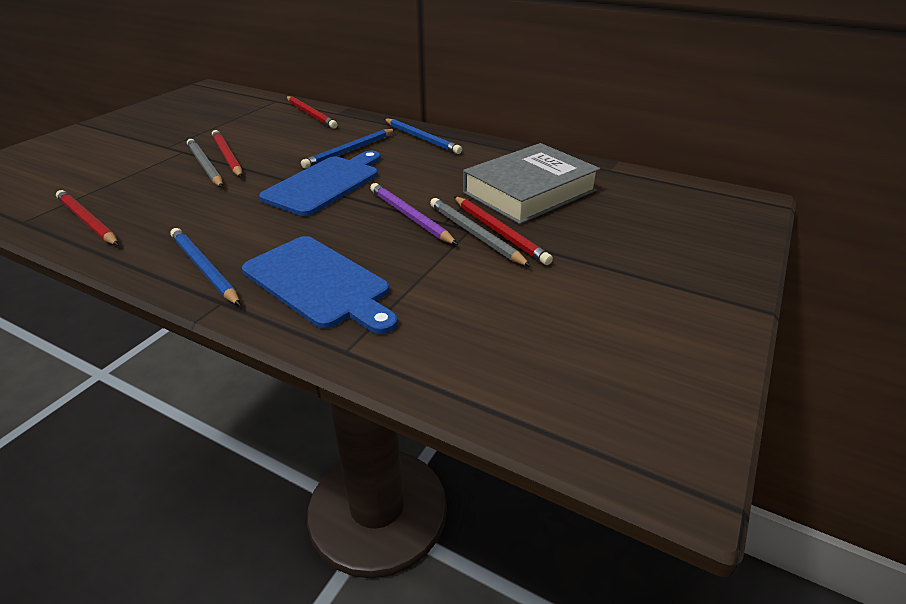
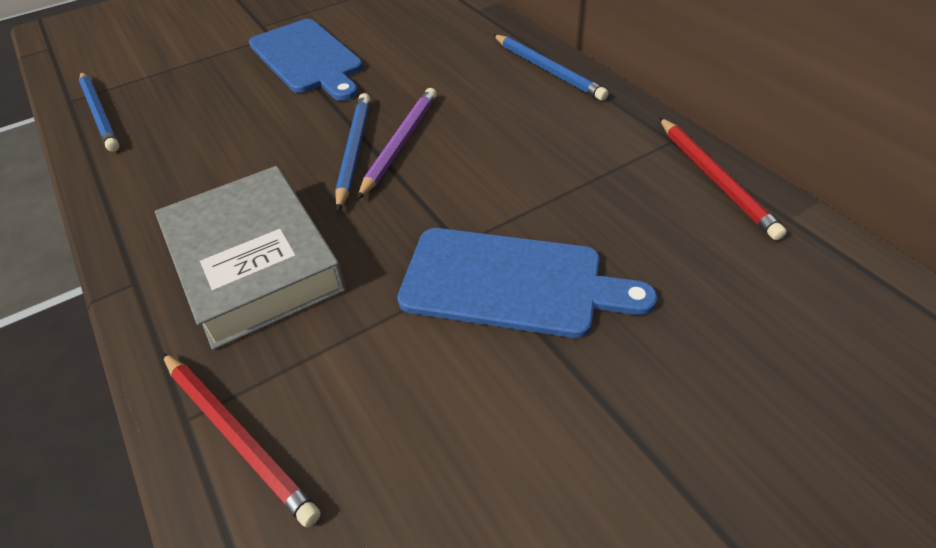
grey pencil: [187,139,223,187] [430,198,531,267] = 2 -> none = 0
red pencil: [56,190,118,245] [212,130,242,177] [286,96,337,129] [454,196,553,265] = 4 -> [162,353,321,528] [659,117,787,240] = 2

